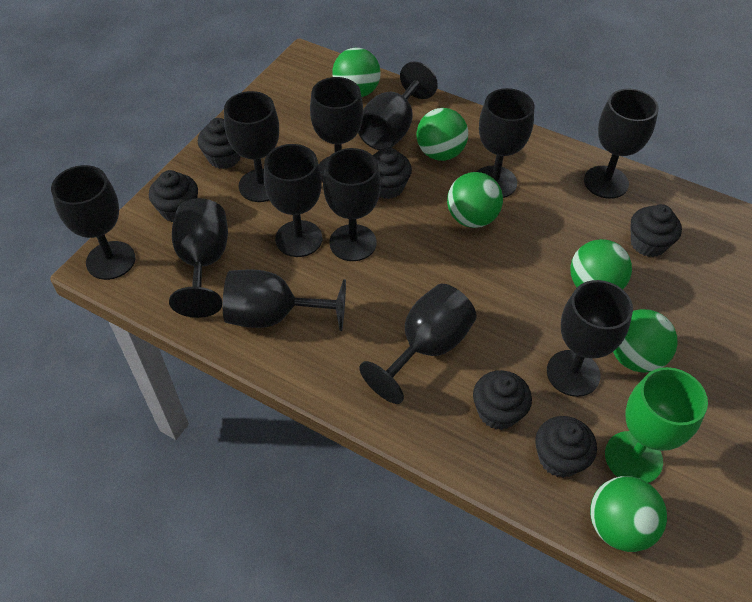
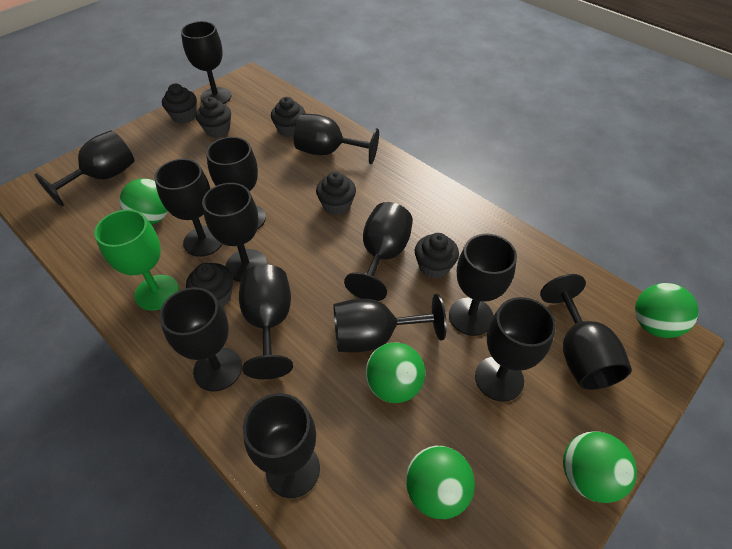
black goblet: [51,165,136,280] [169,198,228,318] [223,269,346,331] [224,91,279,202] [264,144,322,257] [310,77,363,182] [323,148,381,261] [358,61,438,150] [359,284,477,404] [477,88,534,198] [547,280,633,397] [584,89,659,199] = 12 -> [35,130,135,207] [154,159,222,257] [159,287,242,392] [181,21,231,104] [202,183,267,282] [206,137,266,229] [239,264,293,379] [243,393,320,498] [294,114,379,164] [334,294,447,352] [344,202,413,301] [449,234,517,336] [475,297,556,402] [540,274,632,390] = 14
green ball: [332,48,381,97] [417,108,468,161] [447,172,503,228] [570,239,632,289] [590,476,667,552] [613,309,678,373] = 6 -> [119,178,168,225] [366,342,425,403] [406,446,475,519] [563,431,637,503] [635,283,699,338] = 5

